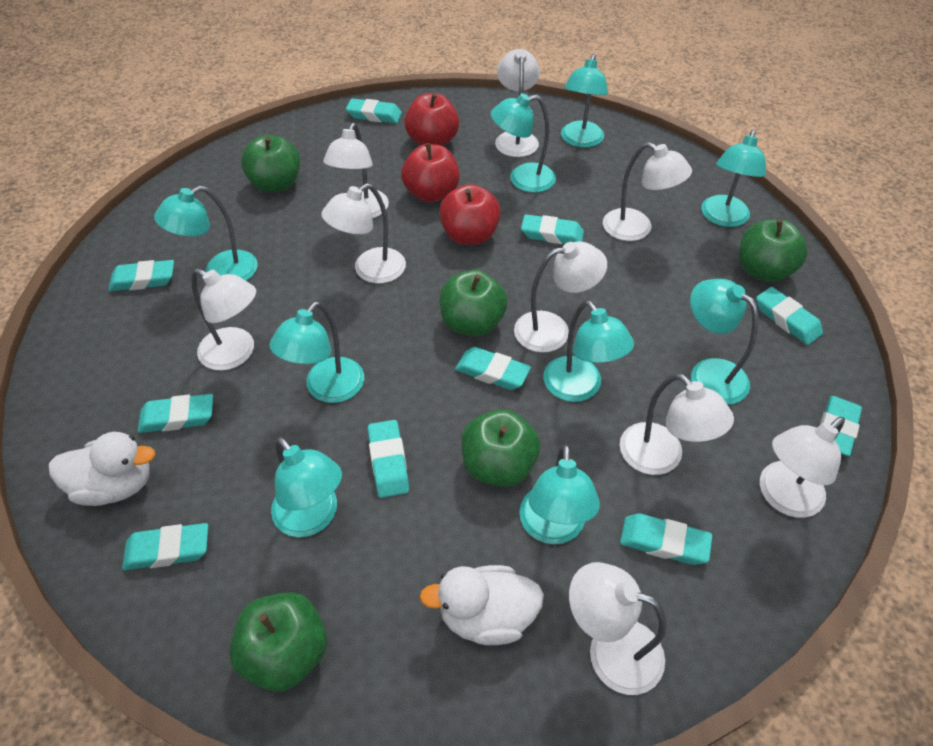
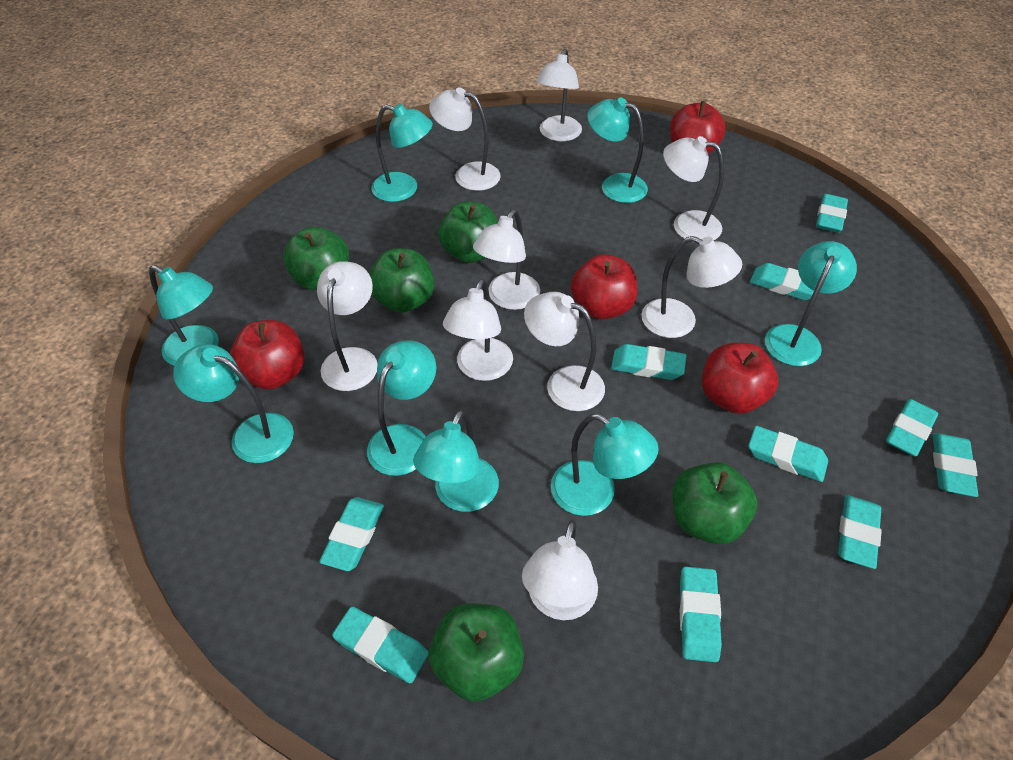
red apple: [401,143,460,203] [405,93,459,146] [439,184,501,245] = 3 -> [230,320,305,389] [571,254,637,319] [670,101,725,154] [702,343,778,414] = 4
turquoise lamp: [154,186,258,281] [270,301,364,403] [271,437,342,537] [491,93,556,193] [519,444,600,544] [543,300,634,402] [561,54,608,148] [690,279,758,404] [701,130,766,227] = 9 -> [149,265,219,366] [173,344,294,463] [367,341,436,476] [371,104,433,202] [413,410,499,512] [551,414,659,516] [587,98,648,203] [765,241,857,366] = 8
white duck: [49,432,155,506] [420,565,544,645] = 2 -> none = 0

